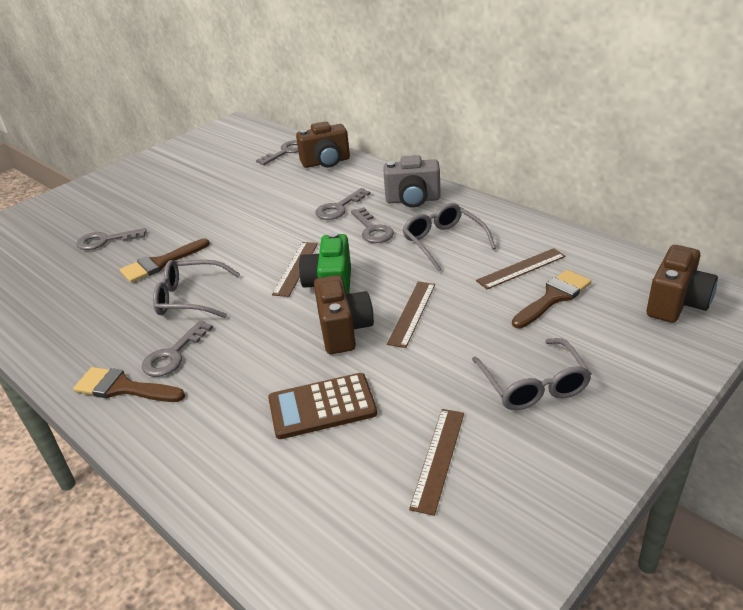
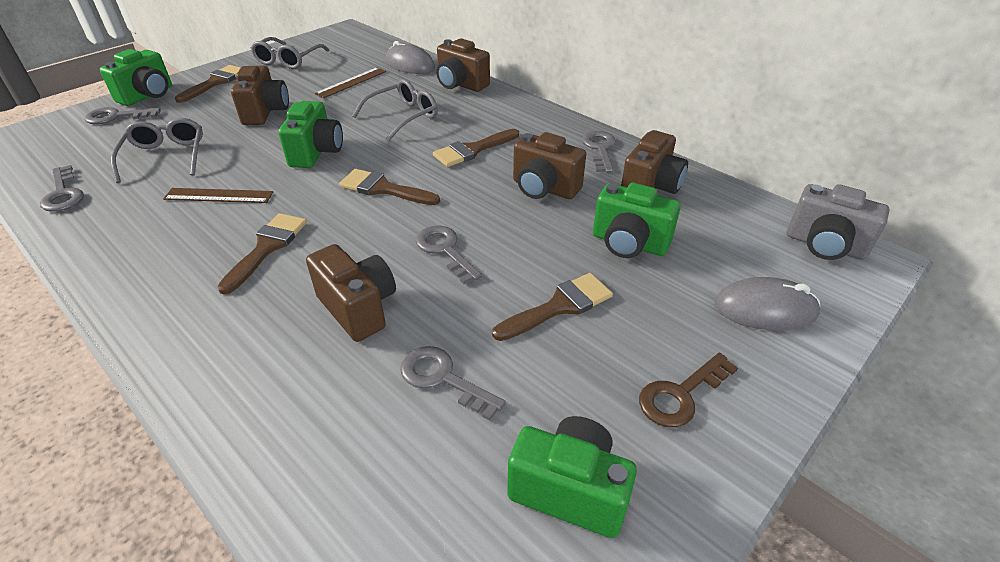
brown brush: [73,367,185,402] [120,238,210,283] [512,270,591,328] = 3 -> [175,65,241,103] [217,213,307,295] [339,169,440,205] [433,129,519,167] [492,273,613,341] = 5
brown calculator: [268,373,377,439] = 1 -> none = 0
brown camera: [296,121,350,168] [314,275,374,354] [647,245,718,323] = 3 -> [231,66,289,125] [306,244,396,342] [436,38,490,92] [513,132,586,199] [621,130,688,194] = 5
brown key: none = 0 -> [639,353,738,427] = 1
brown ruler: [272,242,318,297] [387,282,435,348] [409,409,464,516] [476,248,566,289] = 4 -> [163,188,273,203] [315,67,386,98] = 2
green camera: [299,232,351,294] = 1 -> [100,49,172,106] [278,101,343,168] [507,416,637,538] [593,183,681,258] = 4
grey mouse: none = 0 -> [385,41,435,74] [714,277,820,330] = 2

